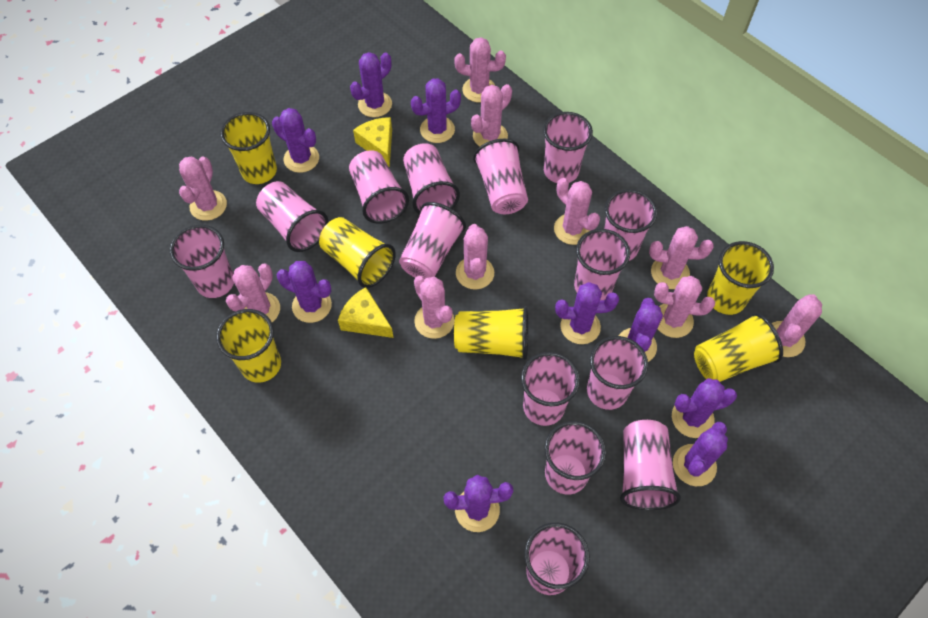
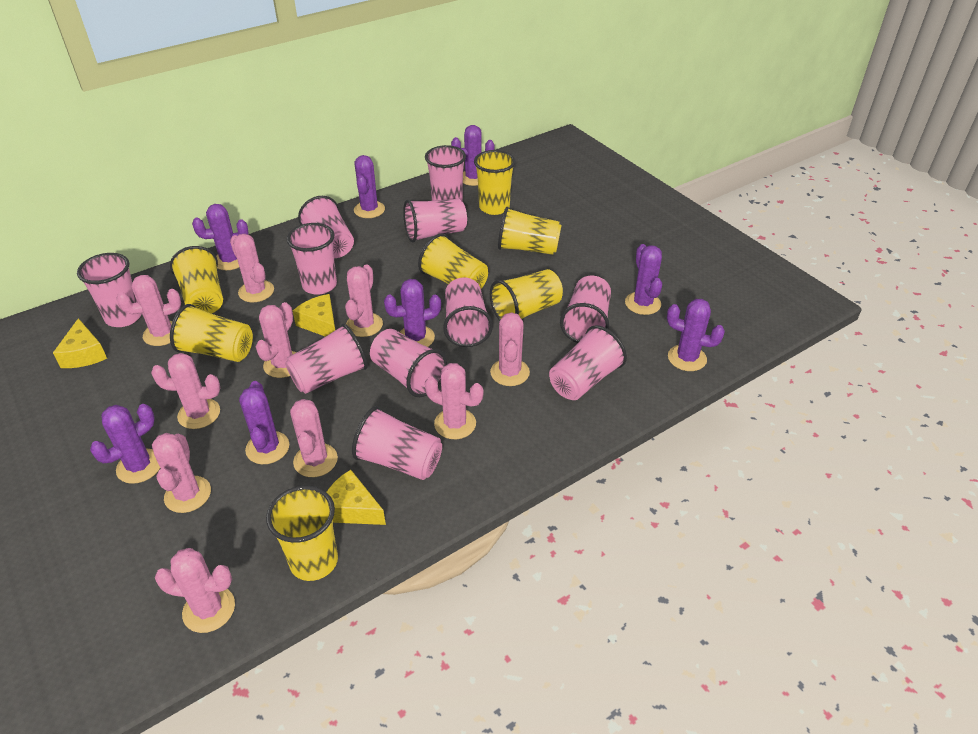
pink cup: [170,225,234,298] [256,181,328,252] [349,150,409,223] [399,202,466,278] [403,143,460,214] [473,139,528,214] [521,352,580,426] [524,523,590,595] [543,112,593,183] [544,421,606,495] [574,229,630,300] [587,336,648,410] [604,189,657,261] [620,420,681,510] = 14 -> [77,253,142,327] [285,324,368,394] [287,223,337,295] [298,196,354,258] [352,406,442,480] [370,329,447,397] [403,199,467,243] [425,145,466,201] [443,277,493,347] [549,325,627,400] [560,275,611,343] = 11
purple cactus: [272,108,319,173] [277,261,332,323] [350,52,392,117] [411,78,461,143] [444,475,513,532] [555,282,619,344] [619,298,663,362] [672,378,737,438] [673,422,728,486] = 9 -> [90,404,160,484] [192,204,248,270] [239,381,289,464] [354,155,385,218] [384,279,441,347] [451,125,495,186] [625,244,662,315] [667,299,725,371] = 8
yellow cheese: [338,287,394,338] [353,117,392,167] = 2 -> [53,318,107,368] [293,294,335,337] [327,470,386,525] = 3
yellow cup: [216,309,281,383] [220,112,277,184] [319,217,396,288] [454,306,528,360] [694,313,783,382] [707,241,774,315] = 6 -> [170,246,223,314] [170,304,253,362] [266,486,338,581] [418,234,488,289] [474,150,516,215] [490,269,563,321] [498,207,562,255] = 7

